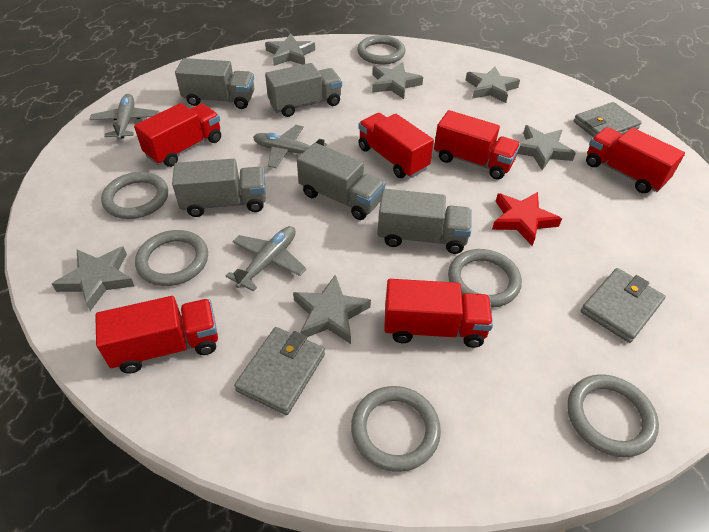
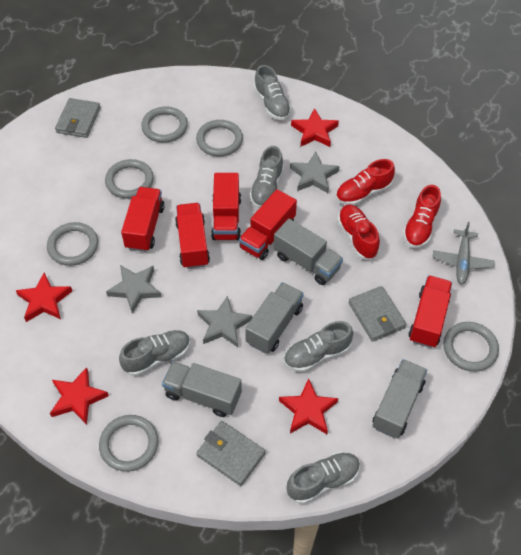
grey plane: [89,94,159,140] [226,226,306,291] [253,125,327,168] = 3 -> [433,222,495,284] = 1
grey shoe: none = 0 -> [119,330,190,376] [250,146,284,208] [254,65,291,120] [284,321,353,372] [286,452,360,504] = 5
grey star: [52,246,135,311] [265,34,315,66] [293,274,371,344] [372,62,423,99] [466,67,520,103] [517,125,576,170] = 6 -> [106,265,162,314] [197,296,253,347] [290,152,340,193] = 3
grey truck: [172,159,266,217] [175,58,254,109] [265,63,342,117] [297,143,385,220] [378,189,471,254] = 5 -> [162,361,242,417] [245,282,304,353] [274,219,343,285] [372,359,427,438] = 4
red shoe: none = 0 -> [336,159,395,205] [337,204,380,260] [403,185,441,248] = 3
red star: [492,192,562,246] = 1 -> [16,272,72,322] [50,367,109,425] [279,378,338,434] [291,108,339,147] = 4
red truck: [95,296,218,374] [134,103,221,167] [358,113,434,178] [384,279,493,348] [434,110,521,180] [586,127,685,193] = 6 -> [121,187,165,252] [175,203,210,269] [211,173,241,240] [239,189,297,260] [408,275,452,348] = 5

